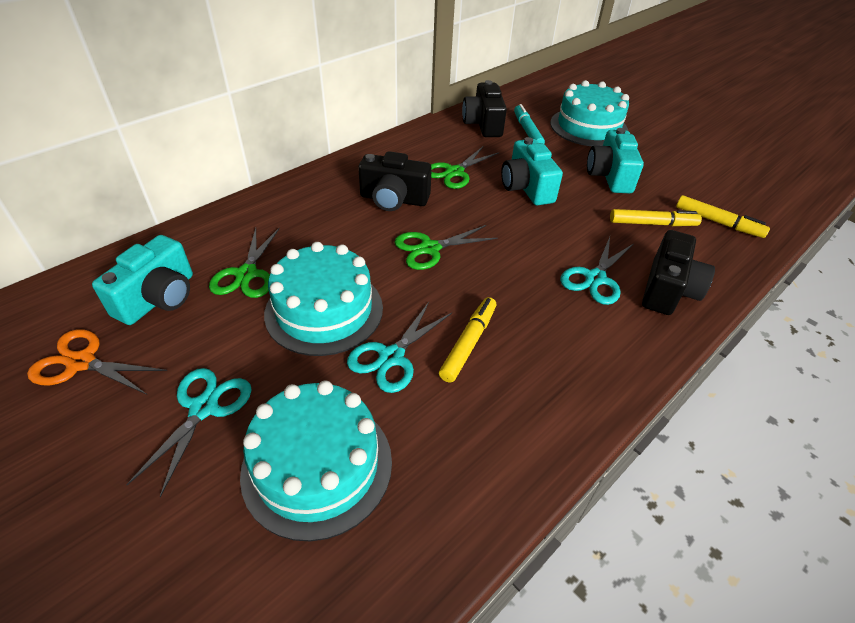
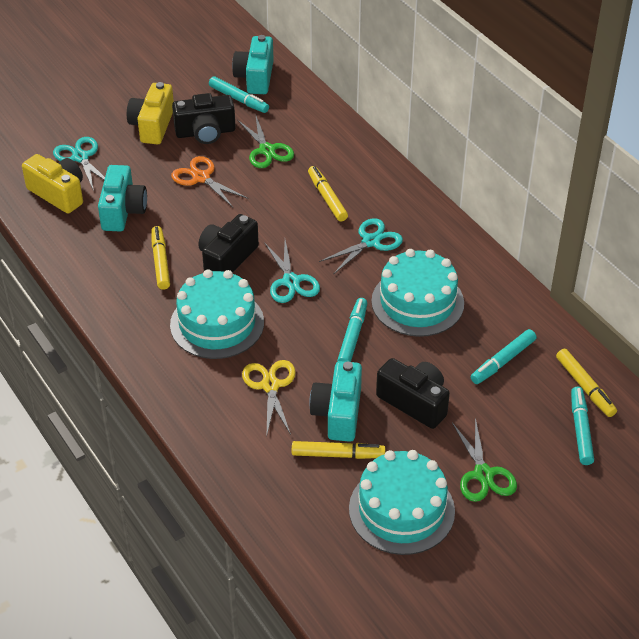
green scissors: [209,227,280,298] [394,225,498,270] [431,147,499,189] = 3 -> [238,114,294,168] [452,417,517,502] = 2
turquoise marker: [514,104,545,144] = 1 -> [209,76,269,113] [337,298,367,362] [471,329,537,384] [571,387,594,465] = 4
yellow camera: none = 0 -> [22,154,83,213] [127,82,174,145] = 2
yellow marker: [439,297,496,383] [610,209,702,226] [676,195,770,238] = 3 -> [151,226,170,290] [292,441,385,459] [308,166,348,222] [556,349,617,417] = 4
yellow scissors: none = 0 -> [242,360,296,437] = 1

